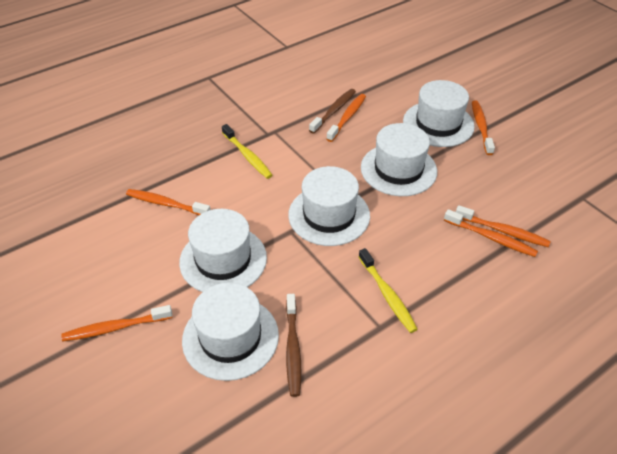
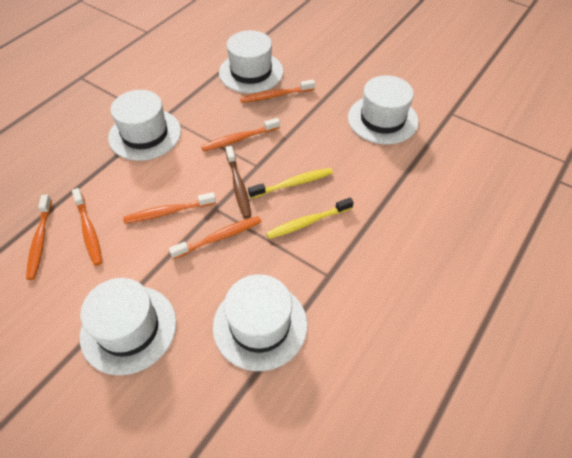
brown toothbrush: [286,294,301,397] [309,89,356,134] = 2 -> [226,146,251,219] = 1

